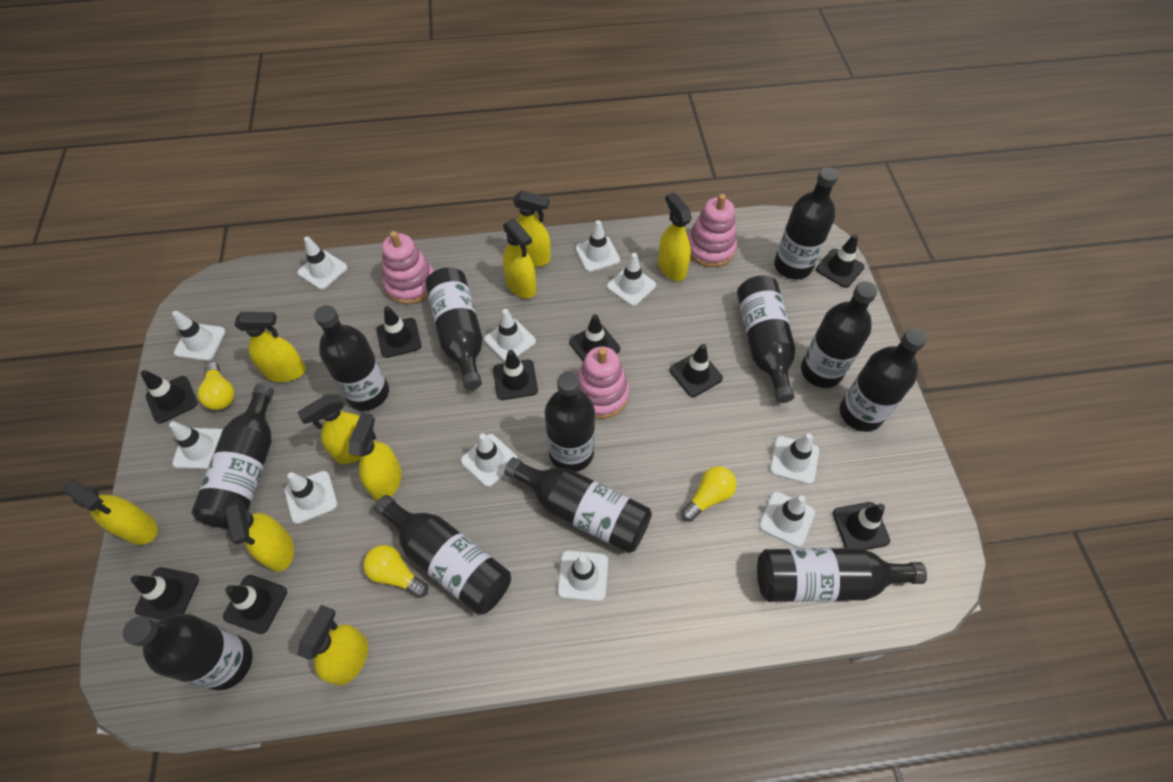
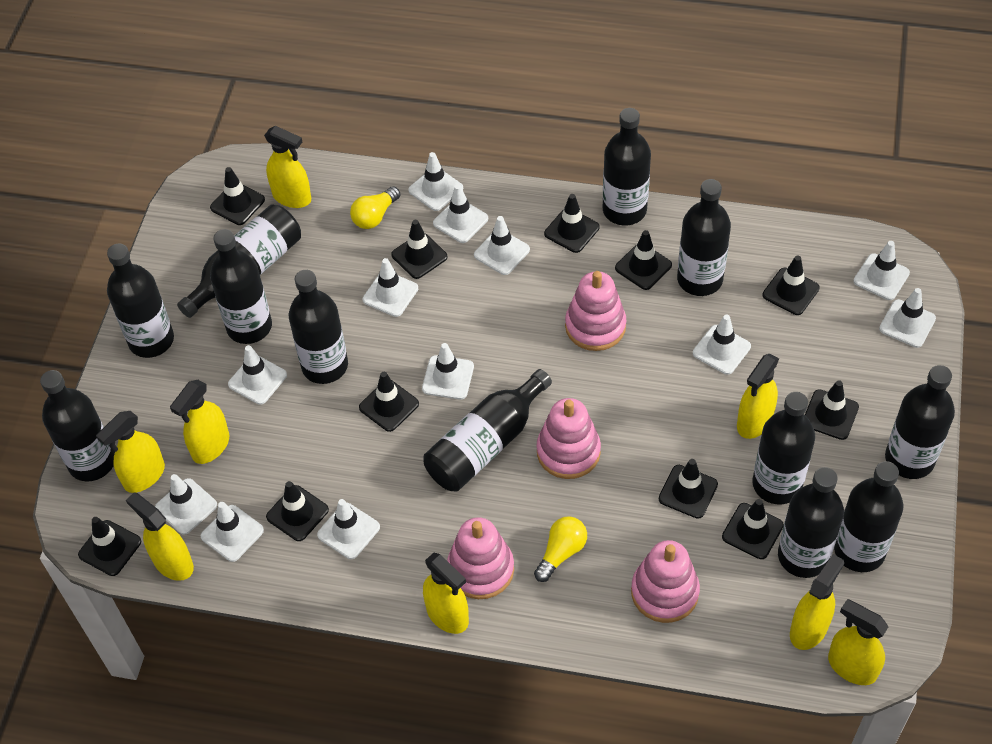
black traffic cone: [131,567,199,620] [140,370,198,423] [223,575,287,634] [377,306,421,358] [493,350,538,400] [569,314,620,362] [670,344,723,397] [816,234,864,288] [832,502,890,550] = 9 -> [78,517,141,576] [210,167,265,225] [266,481,329,541] [359,372,419,432] [391,220,448,279] [544,194,600,253] [615,230,672,290] [659,459,718,519] [722,499,784,559] [763,255,820,315] [805,380,859,440] = 11
pink stacking toy: [382,231,434,304] [577,346,629,419] [688,194,737,267] = 3 -> [447,517,514,599] [536,398,601,479] [565,271,626,351] [631,540,700,623] = 4
white traffic cone: [169,421,223,469] [172,311,226,361] [284,471,338,524] [298,237,348,290] [461,434,518,487] [484,309,536,362] [558,551,608,602] [575,220,620,272] [607,253,656,306] [759,492,815,547] [770,433,819,484] = 11 -> [155,474,217,535] [201,502,264,562] [228,345,287,405] [317,499,380,559] [363,258,418,317] [408,152,463,211] [422,343,474,400] [433,184,488,243] [474,216,530,275] [693,315,751,375] [854,241,910,300] [879,288,936,348] = 12
yellow light bulb: [198,362,235,410] [363,545,428,598] [681,466,737,522] = 3 -> [350,186,400,229] [534,516,587,582] = 2
yellow spray bottle: [63,479,158,545] [225,499,294,572] [234,312,306,382] [297,394,376,464] [297,605,368,686] [349,413,402,501] [503,219,536,298] [513,190,551,267] [658,192,692,281] = 9 -> [96,411,165,493] [126,492,194,581] [170,380,230,464] [264,126,311,208] [423,553,469,634] [737,354,779,439] [790,554,844,650] [828,599,888,685] = 8

